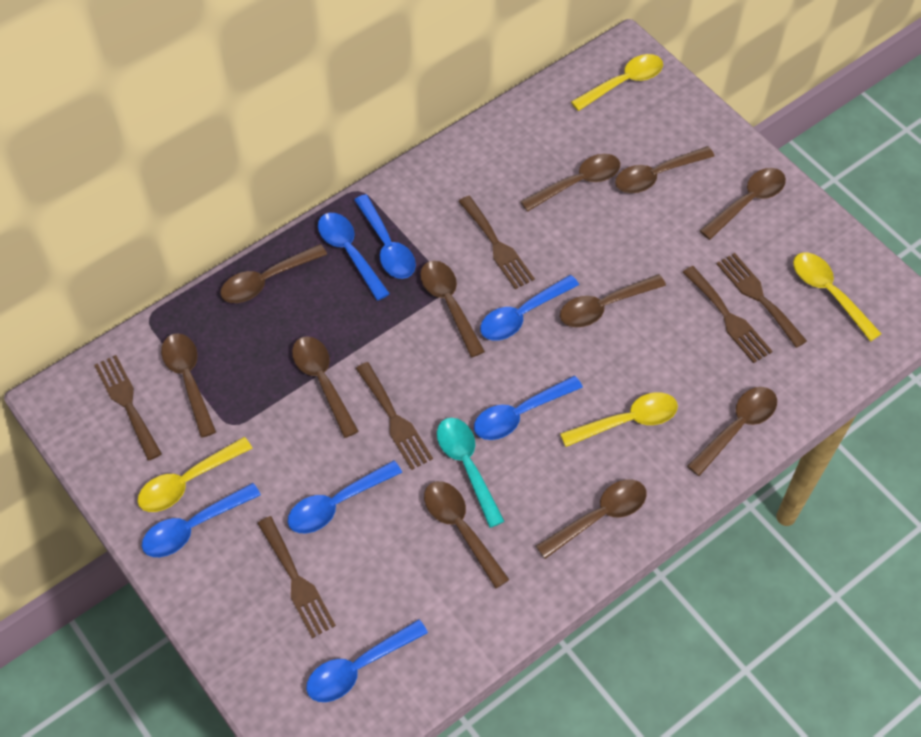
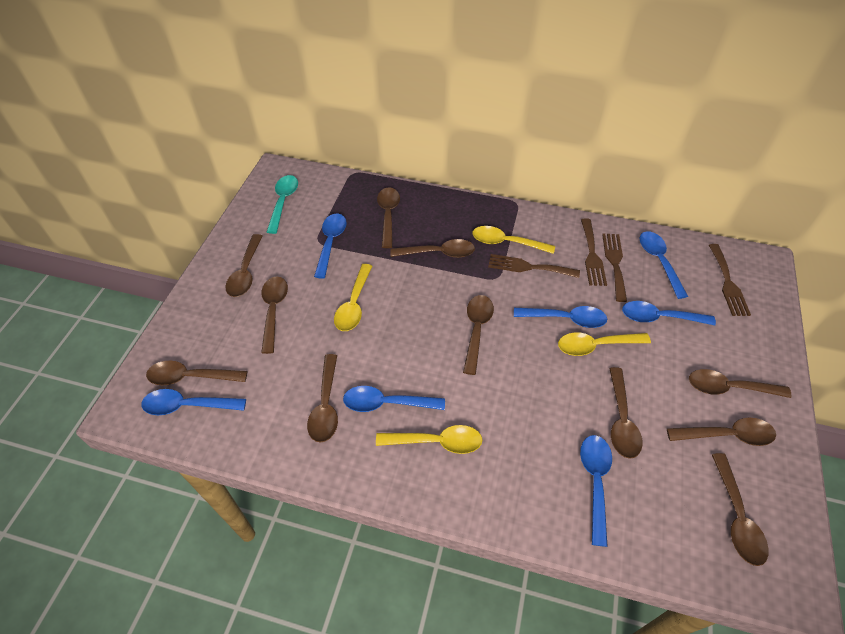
brown fork: [94,355,162,461] [257,516,336,638] [356,362,433,470] [458,196,535,289] [683,266,773,363] [716,253,807,348] = 6 -> [488,254,580,278] [581,218,607,286] [602,234,627,302] [709,244,751,316] = 4

